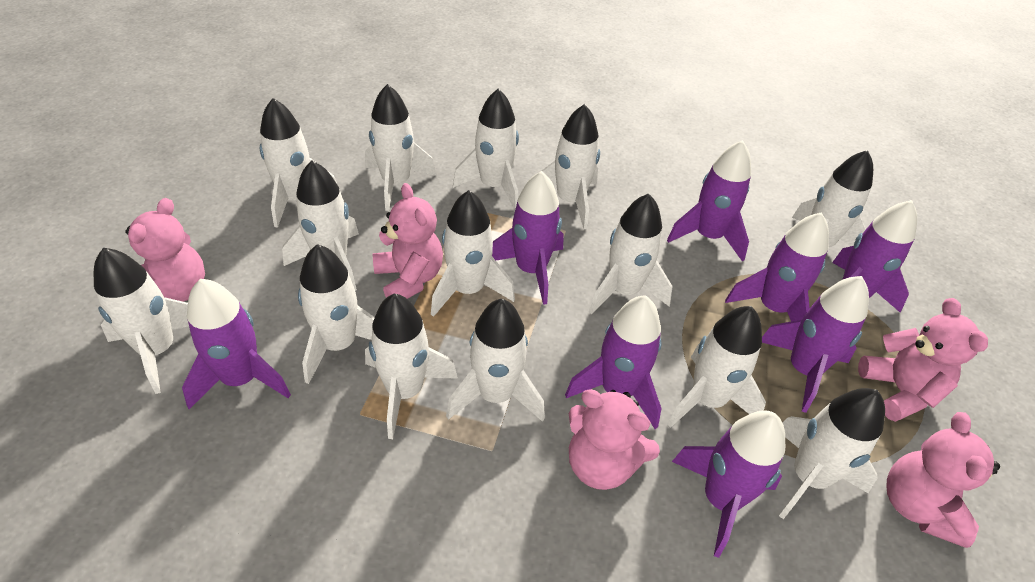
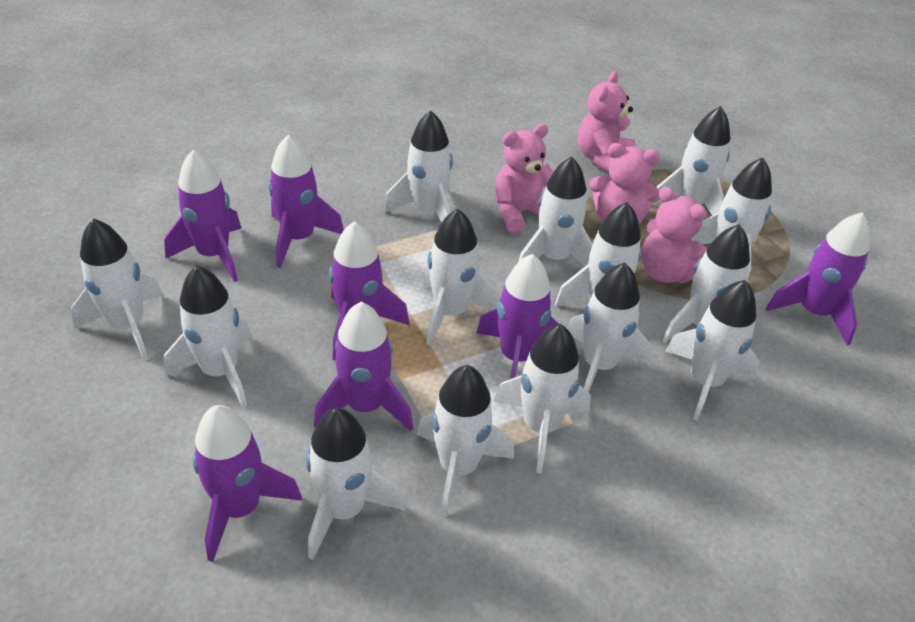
pink teddy bear: [125,198,205,302] [372,183,443,299] [569,389,660,490] [858,298,988,422] [887,412,1000,548] = 5 -> [495,124,554,233] [578,71,635,172] [589,143,660,225] [641,187,707,283] = 4
purple rocket: [182,279,291,409] [492,171,564,305] [565,295,662,429] [667,140,751,262] [672,411,785,558] [725,212,829,321] [762,276,869,413] [832,200,917,312] = 8 -> [164,150,242,282] [193,405,302,562] [268,135,344,268] [314,302,413,431] [329,221,410,361] [476,254,559,379] [766,212,870,346] = 7

